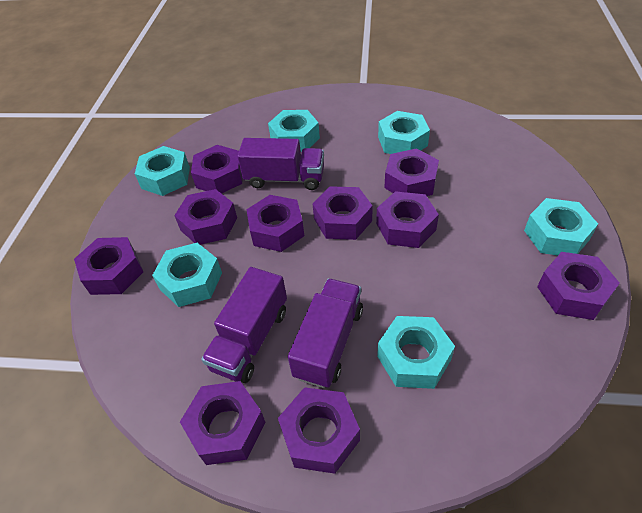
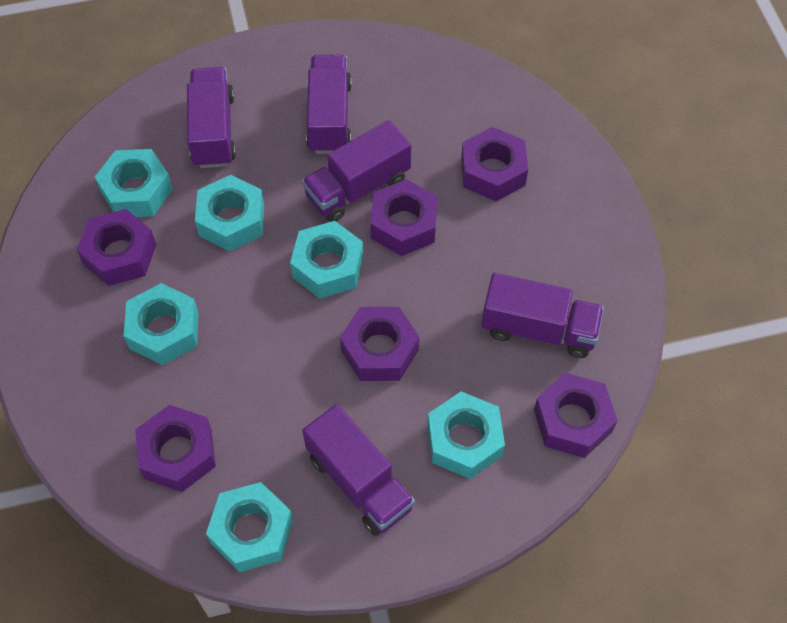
purple nut: [74,237,143,295] [174,189,237,245] [180,381,266,465] [191,145,243,194] [246,195,304,252] [278,387,360,474] [313,186,373,240] [376,191,439,248] [384,148,439,196] [537,252,620,320] = 10 -> [77,209,157,286] [135,405,216,492] [340,307,419,381] [370,179,438,256] [461,127,528,201] [534,373,618,458] = 6
purple truck: [201,267,287,383] [237,138,324,190] [288,279,363,388] = 3 -> [187,67,236,168] [302,120,411,222] [302,404,415,536] [306,55,352,154] [481,273,604,358] = 5

